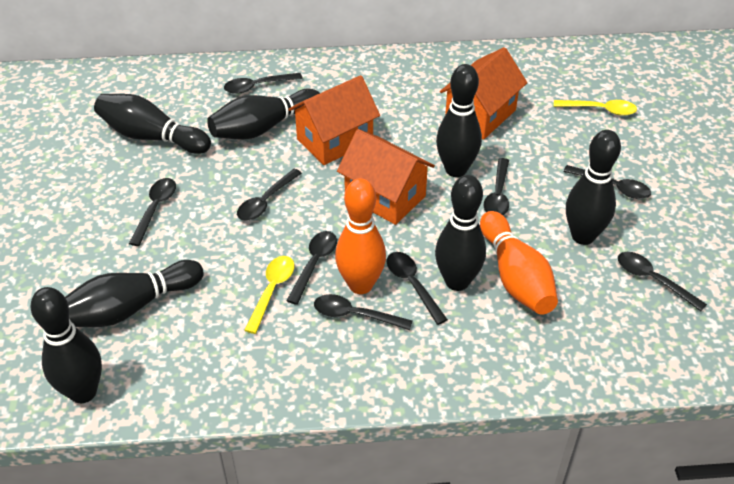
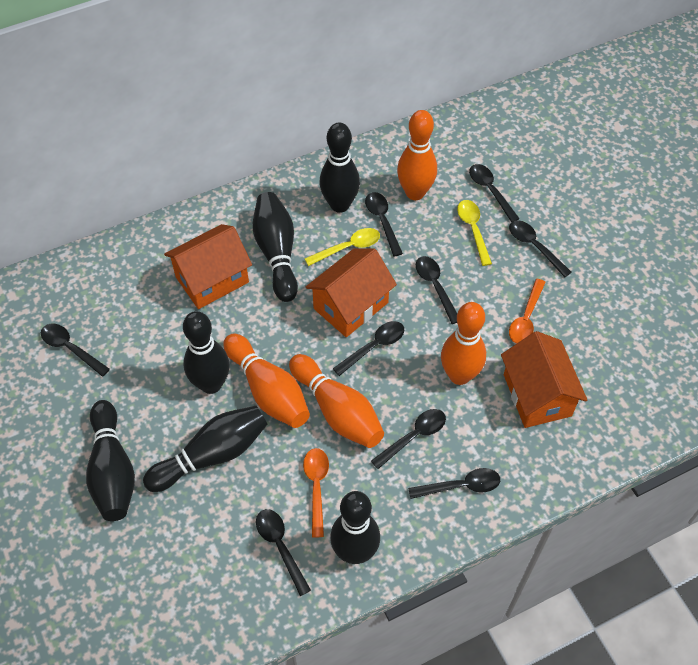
black bowling pin: [30,287,102,403] [65,260,204,327] [94,94,211,154] [207,88,320,140] [435,175,486,291] [436,64,482,177] [566,130,621,245] = 7 -> [86,400,135,521] [143,406,268,492] [183,311,230,394] [253,192,298,302] [320,122,360,213] [330,491,380,564] = 6
orange bowling pin: [335,178,386,294] [480,211,558,315] = 2 -> [224,334,310,428] [289,354,384,448] [397,110,437,200] [441,302,486,385] = 4
orange spoon: none = 0 -> [303,448,329,537] [509,279,546,344] = 2

